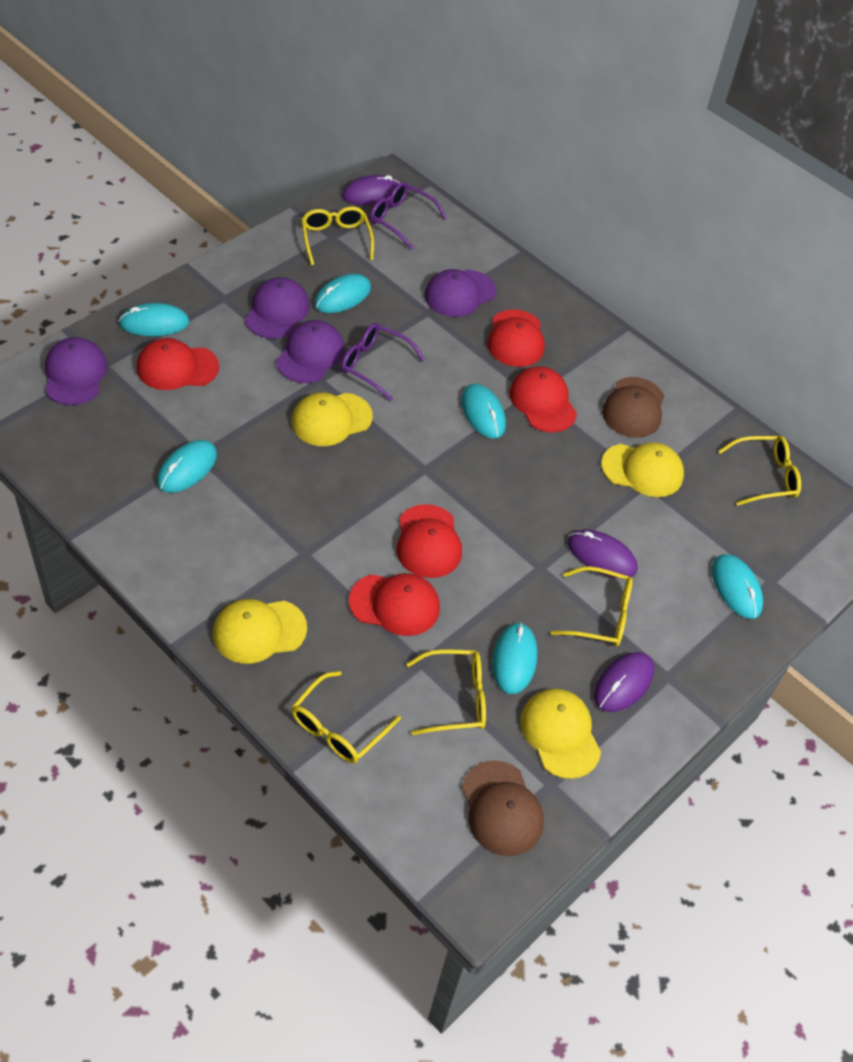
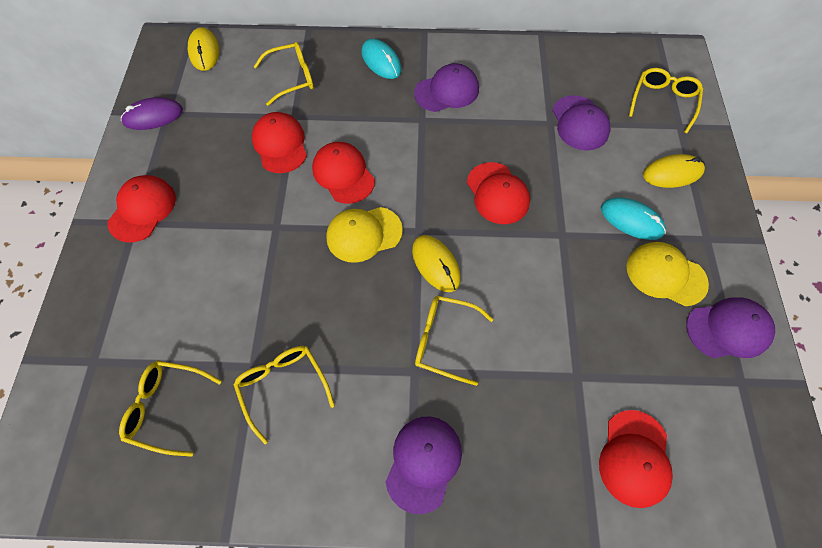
brown cap: [462,760,544,856] [602,377,664,438] = 2 -> none = 0
purple glasses: [341,323,425,401] [370,182,447,250] = 2 -> none = 0
purple mouse: [342,175,400,205] [568,530,638,578] [594,652,654,712] = 3 -> [121,97,183,130] = 1
turquoise mouse: [119,303,190,336] [157,440,217,493] [314,274,371,313] [461,384,506,439] [492,622,538,694] [712,554,763,619] = 6 -> [361,39,401,79] [601,198,666,240] = 2
yellow cap: [213,599,307,664] [292,392,373,446] [520,688,601,779] [601,443,684,497] = 4 -> [326,207,403,263] [626,242,709,306] = 2
yellow mouse: none = 0 -> [188,27,219,71] [412,235,461,292] [643,154,705,188] = 3

